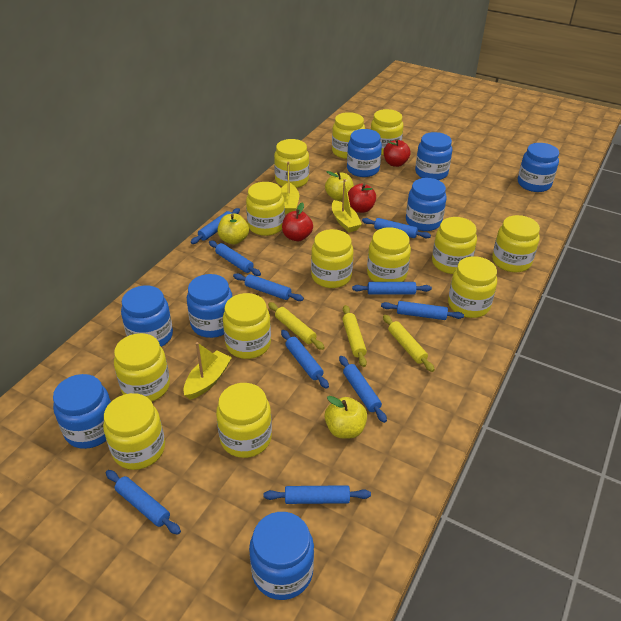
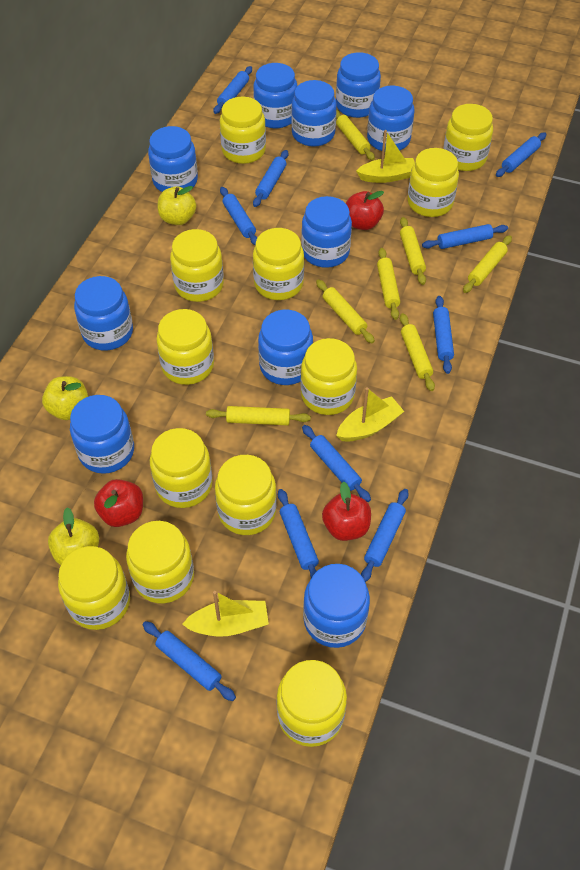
blue jar: [53,374,111,449] [121,286,173,347] [187,274,233,338] [249,512,314,600] [347,129,382,177] [406,178,447,231] [415,132,452,180] [518,143,559,192] = 8 -> [70,395,134,474] [74,276,133,350] [148,126,198,192] [253,63,297,128] [258,310,313,385] [291,80,337,147] [301,196,352,268] [303,564,370,648] [336,52,381,118] [367,86,415,151] = 10
yellow jar: [103,393,165,470] [114,333,170,402] [216,383,272,458] [223,293,271,359] [246,182,285,236] [274,139,309,188] [311,229,353,288] [332,112,365,159] [367,227,411,282] [371,109,404,155] [432,217,477,274] [448,256,497,318] [492,215,540,272] = 13 -> [58,546,130,630] [126,521,194,603] [150,428,213,508] [156,309,214,385] [170,229,224,302] [215,455,277,535] [220,97,266,164] [253,228,304,300] [276,660,347,747] [301,338,357,415] [407,148,459,217] [443,104,493,171] = 12
yellow rolling pin: [268,302,325,350] [342,305,367,367] [383,315,435,372] = 3 -> [206,406,311,425] [316,279,375,343] [336,110,375,161] [377,248,400,320] [400,217,426,285] [400,313,435,391] [463,235,512,293] = 7

